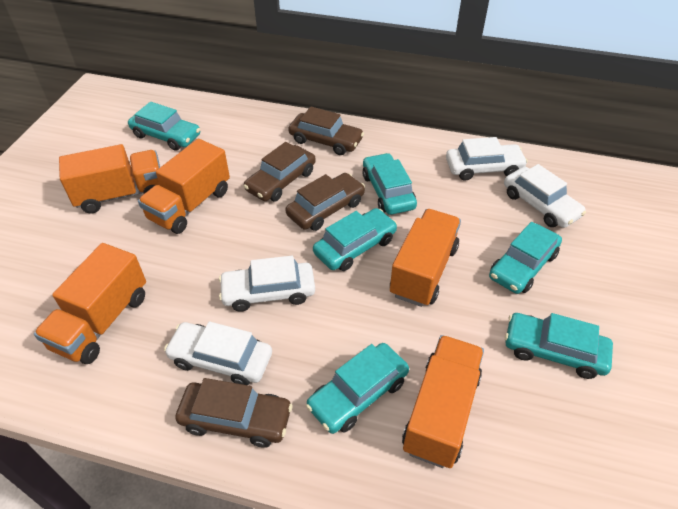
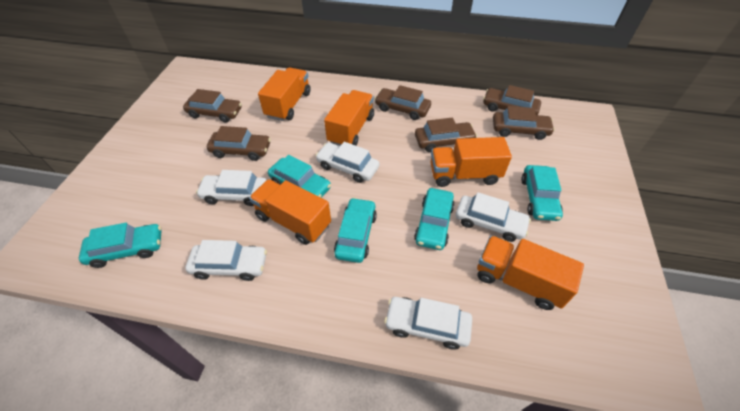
brown car: [175,378,293,448] [244,142,316,201] [285,173,365,231] [288,107,364,155] = 4 -> [183,89,242,123] [207,126,271,161] [375,85,431,120] [415,118,477,152] [483,85,541,115] [493,106,555,140] = 6
turquoise car: [128,102,200,151] [306,343,409,434] [313,208,397,271] [363,153,417,215] [489,222,562,294] [505,313,613,379] = 6 -> [79,223,161,268] [268,155,331,198] [334,198,377,263] [414,188,455,250] [521,165,563,221] = 5
white car: [164,321,272,385] [219,256,315,312] [446,137,528,181] [504,164,586,228] = 4 -> [185,240,267,281] [196,170,266,206] [315,142,379,183] [384,297,472,350] [456,192,531,242] = 5

